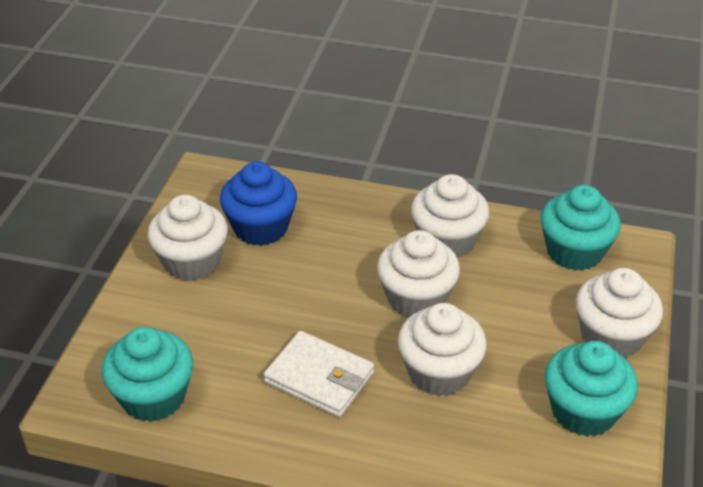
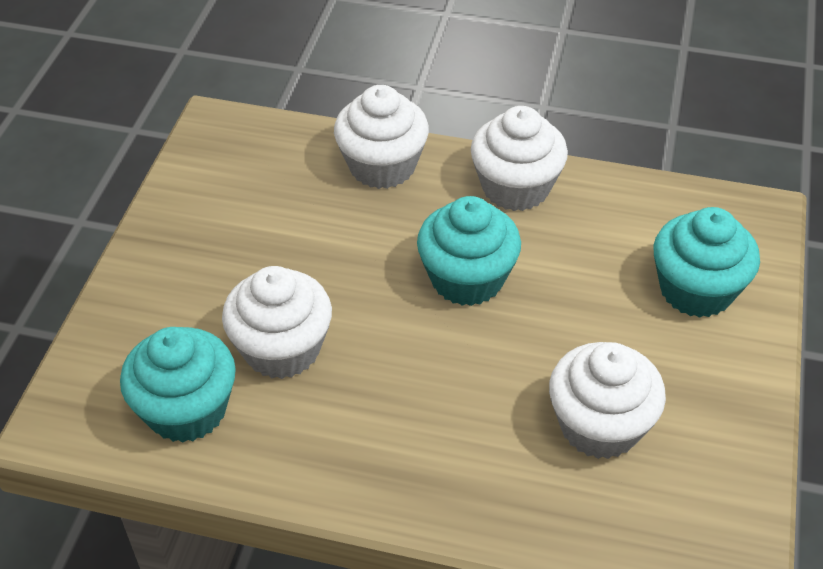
blue cupcake: [220,161,297,246] = 1 -> none = 0
white cupcake: [147,195,228,281] [377,230,460,317] [398,303,487,397] [411,174,489,258] [576,268,663,358] = 5 -> [222,266,332,379] [334,85,429,189] [471,106,568,211] [549,342,666,459] = 4
white wallet: [264,331,374,417] = 1 -> none = 0

